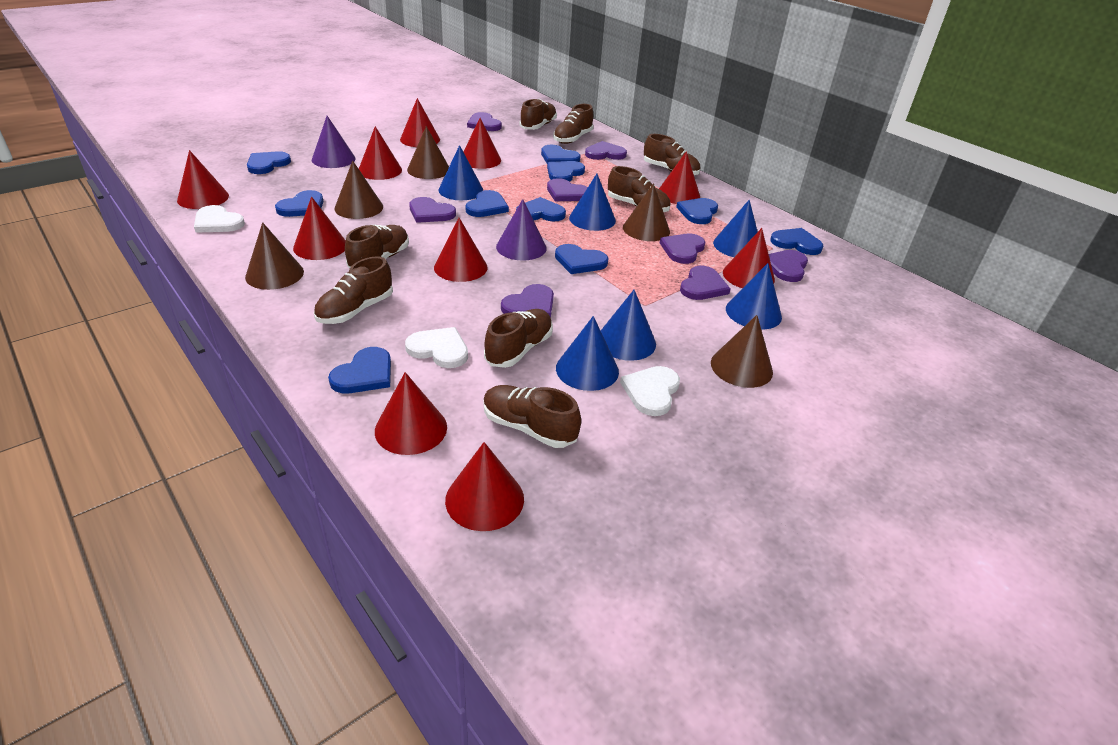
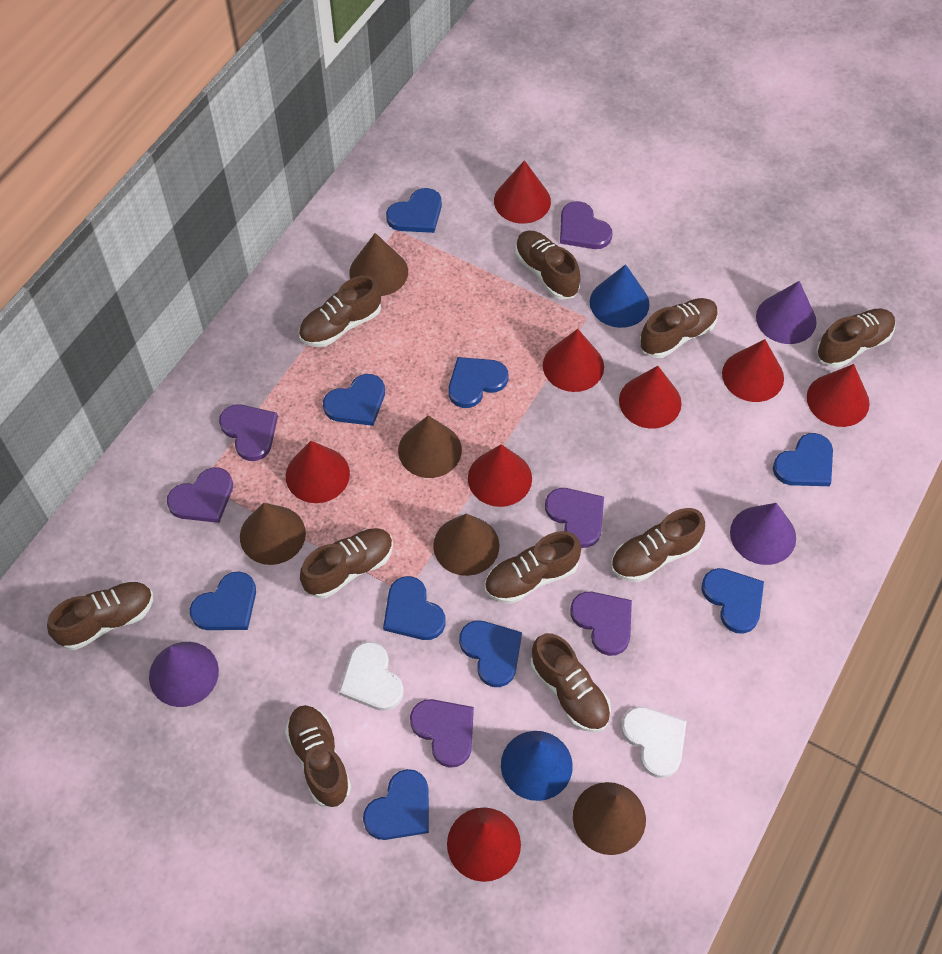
blue cone: [438,145,483,200] [556,316,619,391] [569,174,616,231] [601,290,656,361] [713,200,758,257] [726,263,782,329] = 6 -> [501,731,573,801] [590,264,650,328] = 2
blue heart: [247,151,291,174] [275,190,323,217] [328,347,391,393] [465,190,509,217] [516,197,566,222] [541,145,580,163] [547,161,585,182] [555,244,609,274] [676,198,718,224] [770,228,823,255] = 10 -> [190,571,256,630] [323,374,385,426] [363,769,429,840] [383,576,446,640] [386,188,442,233] [448,357,509,408] [459,620,522,687] [701,568,764,634] [773,433,833,486] = 9
brown shoe: [314,256,393,324] [345,225,409,268] [483,385,581,448] [484,309,553,368] [520,99,557,130] [553,104,593,144] [608,166,670,212] [644,134,700,175] = 8 -> [47,582,153,650] [285,705,351,807] [299,275,381,347] [300,528,393,598] [485,531,581,604] [515,231,580,300] [531,633,611,733] [611,508,705,582] [639,298,718,358] [816,309,895,368] = 10
purple cone: [312,116,356,168] [496,199,547,261] = 2 -> [149,642,219,707] [730,503,796,565] [756,281,817,344] = 3
purple heart: [409,197,456,223] [467,112,502,131] [501,284,554,317] [547,178,588,201] [585,141,627,160] [660,234,705,264] [680,266,731,300] [769,250,808,282] = 8 -> [167,467,233,523] [219,405,278,461] [410,699,474,768] [545,488,604,548] [560,201,612,249] [570,592,632,656] = 6
red cone: [177,150,229,209] [293,196,346,260] [359,126,402,180] [375,372,447,455] [400,98,440,147] [434,218,488,282] [445,442,524,531] [464,118,501,169] [659,151,700,204] [723,228,775,288] = 10 -> [286,441,350,503] [447,807,521,882] [468,444,532,507] [494,160,551,224] [543,329,604,392] [619,366,681,429] [722,339,784,402] [807,364,870,427] = 8
white heart: [194,205,245,233] [405,327,468,368] [620,366,680,416] = 3 -> [339,642,404,711] [621,707,687,778] = 2

